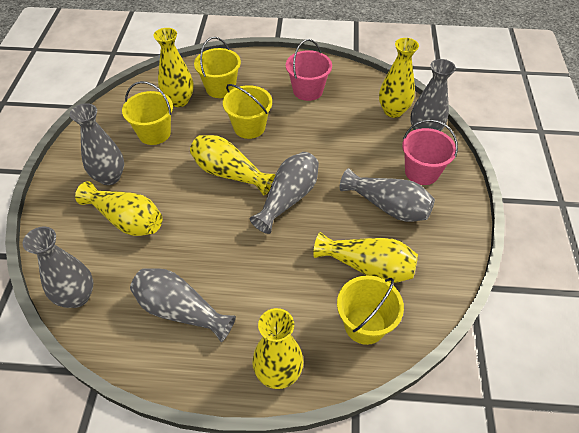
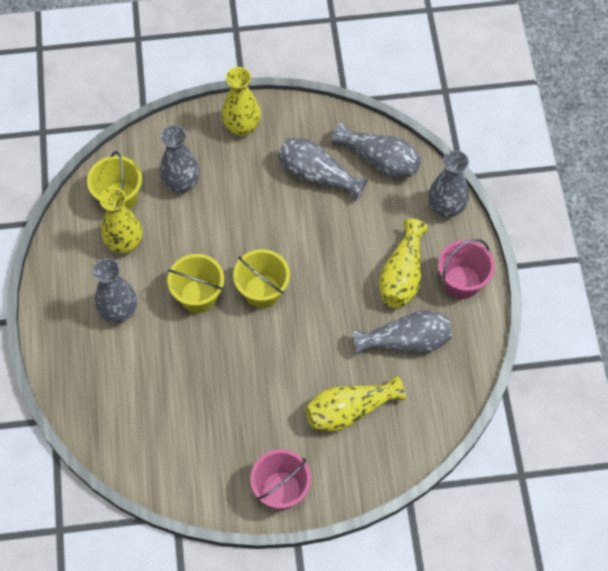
yellow bucket: [122,81,173,145] [194,37,241,98] [223,84,272,139] [337,276,404,345] = 4 -> [87,151,142,210] [167,254,224,313] [233,249,290,308] = 3
yellow vase: [75,181,162,236] [153,28,194,107] [190,135,275,196] [252,308,304,389] [313,232,418,283] [379,38,419,118] = 6 -> [100,187,142,254] [222,67,261,137] [305,376,406,432] [379,219,428,308] = 4

